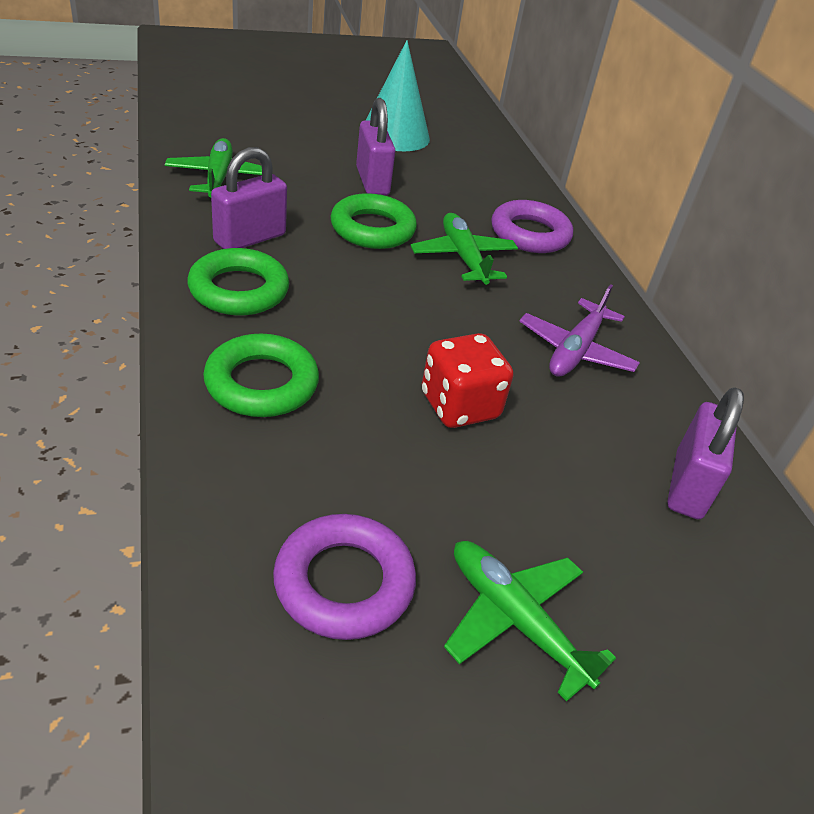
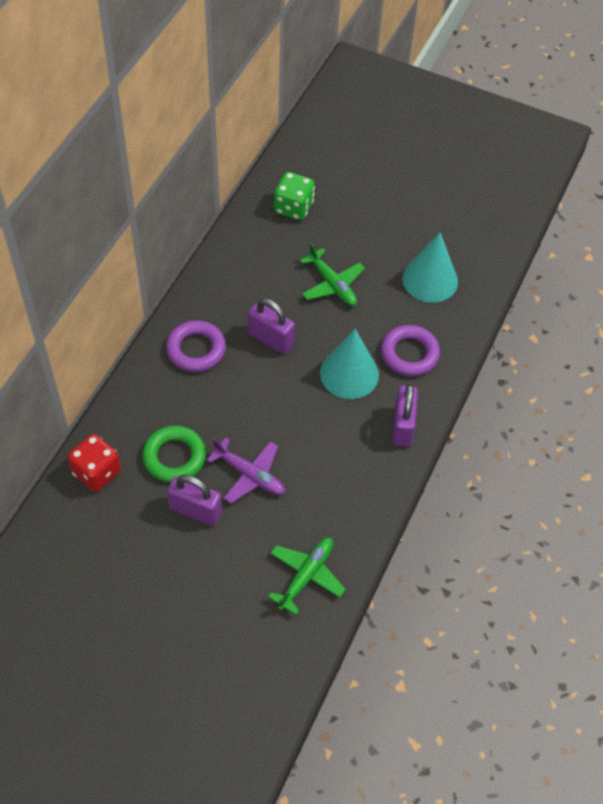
green dice: none = 0 -> [274,172,315,220] = 1
green plane: [165,138,262,198] [411,213,518,285] [444,541,616,702] = 3 -> [268,537,346,615] [300,243,365,306] = 2
green ring: [187,248,289,316] [203,334,319,417] [331,193,417,249] = 3 -> [142,425,206,483] = 1
turquoise cone: [366,40,430,151] = 1 -> [320,329,379,399] [402,232,458,303] = 2

